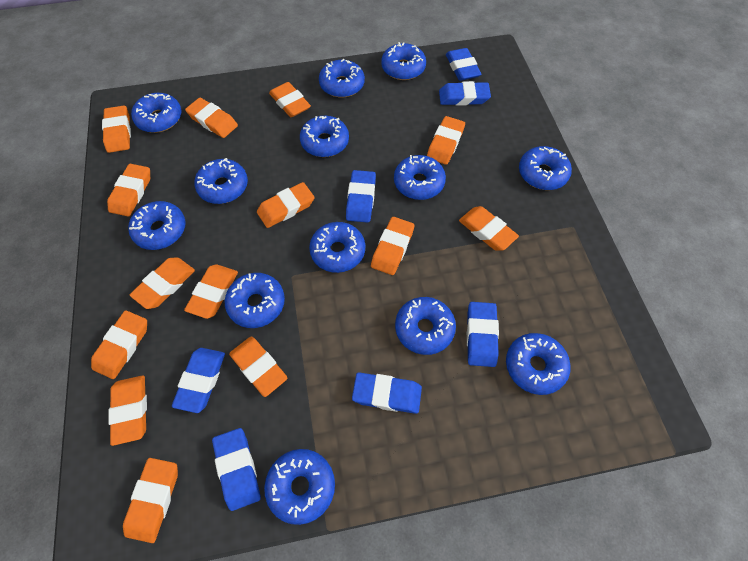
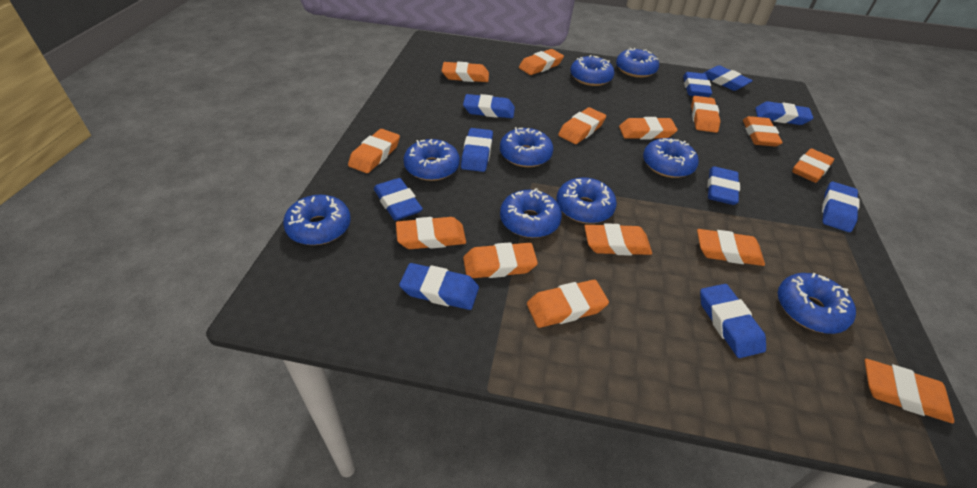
blue donut: [128,201,185,250] [131,93,181,133] [194,158,248,204] [225,273,285,328] [264,449,335,525] [300,116,349,157] [309,222,365,273] [319,59,365,98] [381,42,426,80] [394,155,446,200] [395,297,456,355] [506,333,571,395] [519,146,572,190] = 13 -> [283,195,351,245] [403,139,460,181] [500,127,553,167] [500,188,562,238] [556,177,617,224] [570,55,614,86] [616,48,659,78] [643,138,699,178] [778,273,856,334] = 9
blue eraser: [172,348,225,413] [212,428,261,511] [346,170,376,223] [352,372,422,414] [439,81,491,106] [446,48,482,81] [467,302,499,367] = 7 -> [374,178,423,221] [399,263,479,310] [461,128,493,172] [463,94,515,118] [683,72,712,97] [700,284,766,358] [703,65,753,91] [707,166,740,205] [755,101,814,125] [822,182,860,232] = 10

